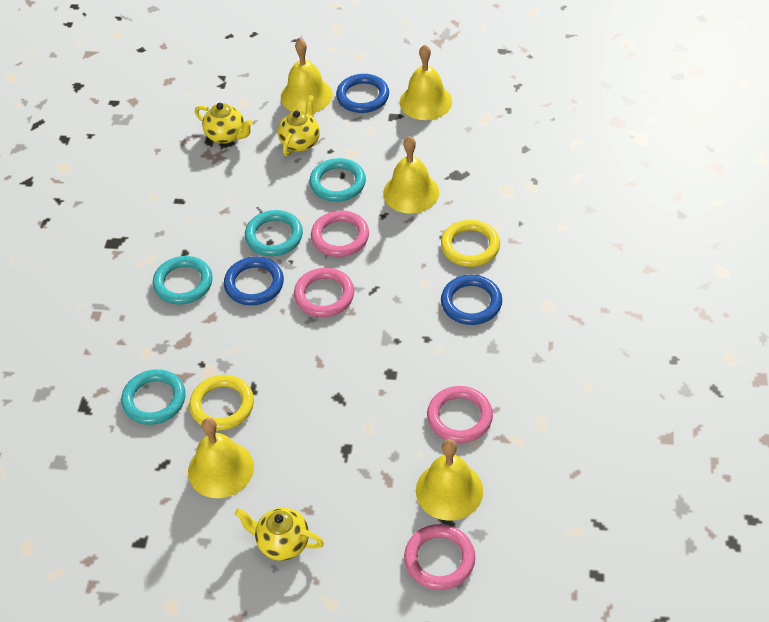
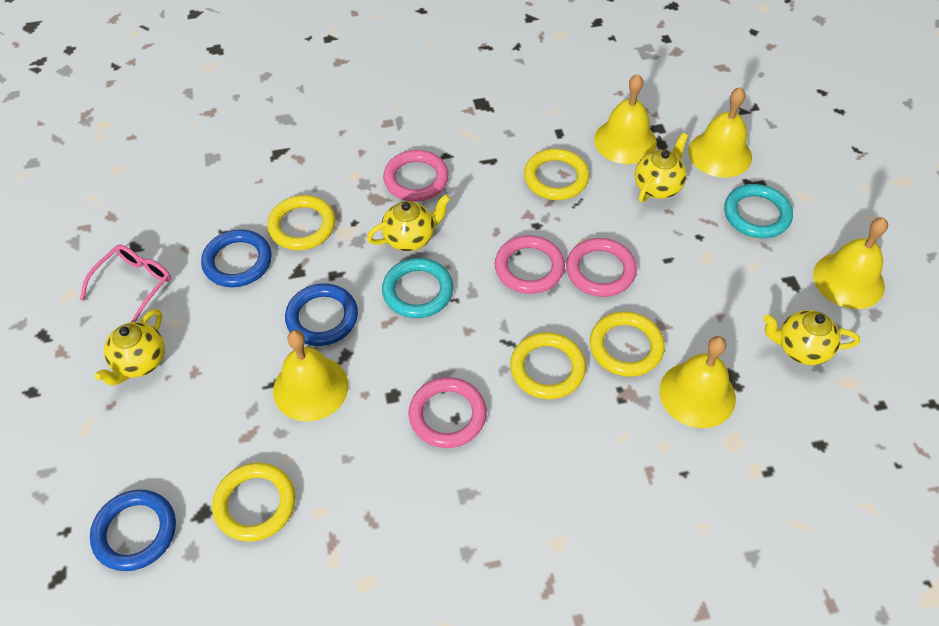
pink glasses: none = 0 -> [80,245,171,322] = 1
turquoise ring: [121,369,186,425] [153,256,213,304] [245,210,303,256] [309,158,366,202] = 4 -> [382,258,453,318] [724,184,793,238] = 2
yellow ring: [189,375,254,431] [441,220,500,267] = 2 -> [212,463,296,541] [267,195,335,250] [510,332,586,399] [524,149,589,200] [590,311,665,377] = 5
yellow teapot: [195,103,253,144] [235,508,324,561] [278,95,320,156] = 3 -> [94,309,165,386] [367,194,450,251] [635,133,688,202] [763,310,860,365] = 4

